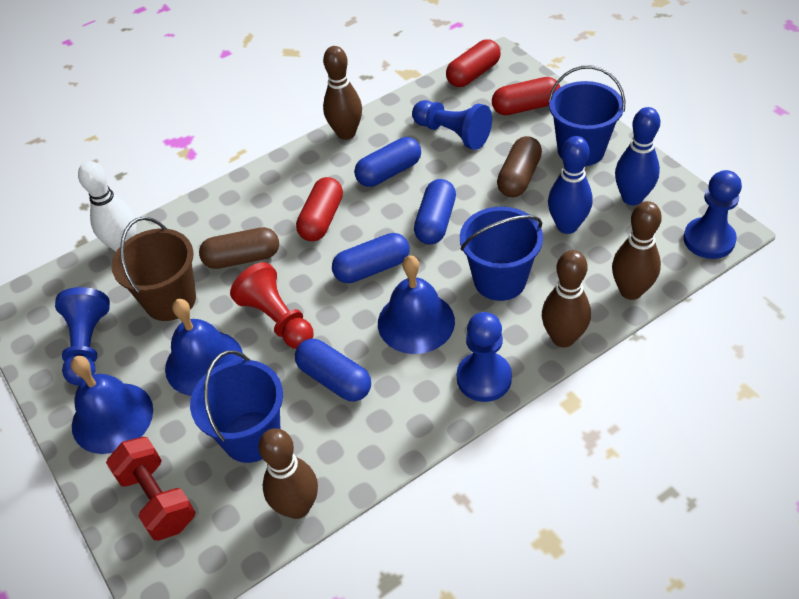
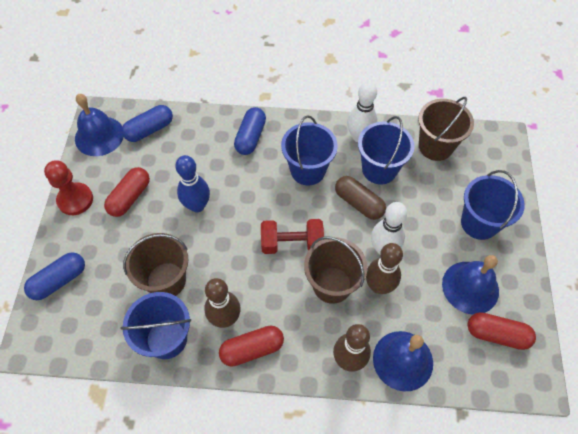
blue bowling pin: [548,136,593,234] [615,107,660,205] = 2 -> [175,155,210,212] = 1
blue bucket: [190,350,283,463] [460,207,543,301] [549,66,625,166] = 3 -> [121,292,191,359] [281,115,338,185] [358,116,415,184] [461,170,525,240] = 4
blue capsule: [295,339,371,401] [332,233,410,283] [354,137,421,187] [414,179,456,244] = 4 -> [24,252,85,300] [122,105,173,142] [234,107,266,155] = 3
blue pawn: [55,287,110,385] [412,100,492,150] [457,312,512,402] [683,170,742,259] = 4 -> none = 0
brown bowling pin: [258,428,318,519] [323,46,362,140] [542,250,591,347] [612,201,662,300] = 4 -> [204,278,241,328] [333,324,371,372] [366,243,403,294] = 3
brown bucket: [111,217,196,321] = 1 -> [123,233,188,296] [304,236,368,304] [418,97,474,161] = 3
brown capsule: [199,227,279,269] [497,136,542,197] = 2 -> [335,176,386,220] = 1
white bowling pin: [78,161,136,252] = 1 -> [347,81,377,142] [371,202,407,254] = 2

